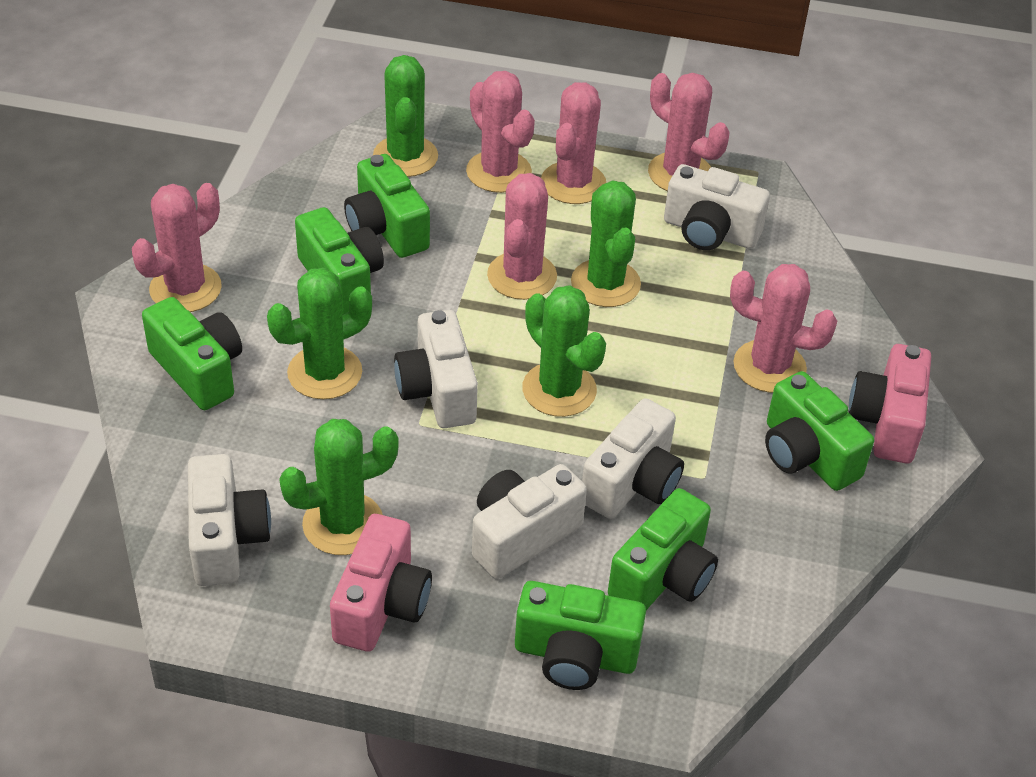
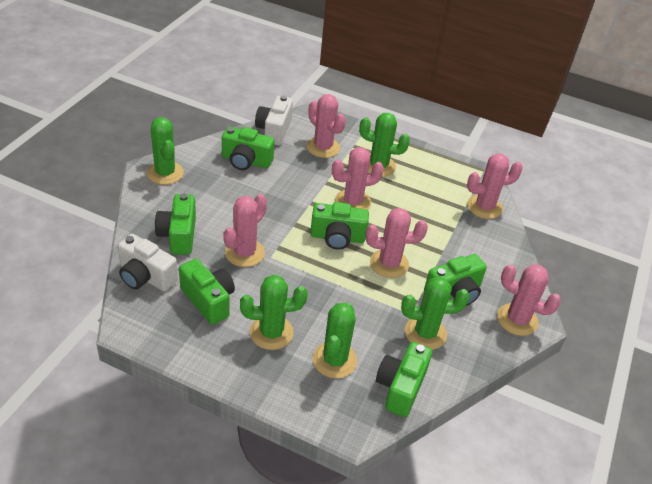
pink camera: [330,514,432,651] [848,344,931,463] = 2 -> none = 0
white camera: [188,454,271,586] [394,310,478,428] [472,464,587,579] [582,398,684,519] [664,164,770,250] = 5 -> [118,234,178,292] [255,95,293,145] = 2

